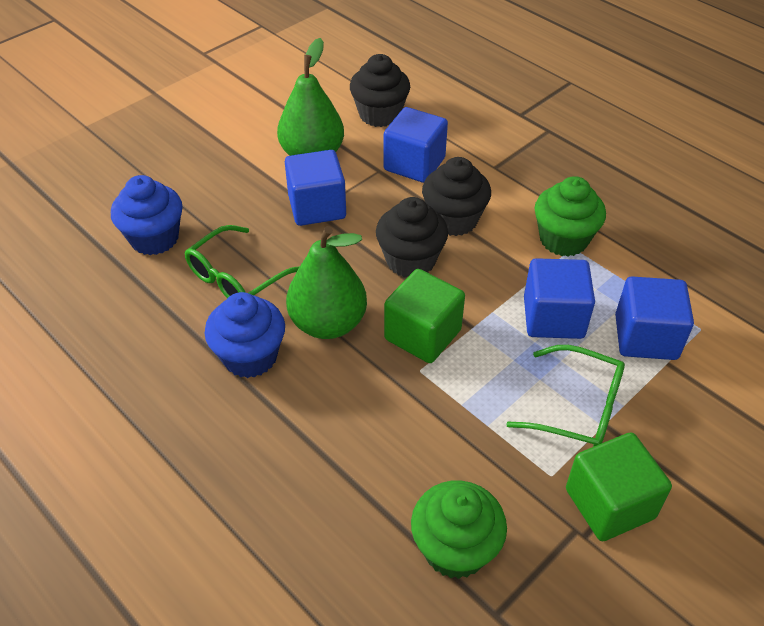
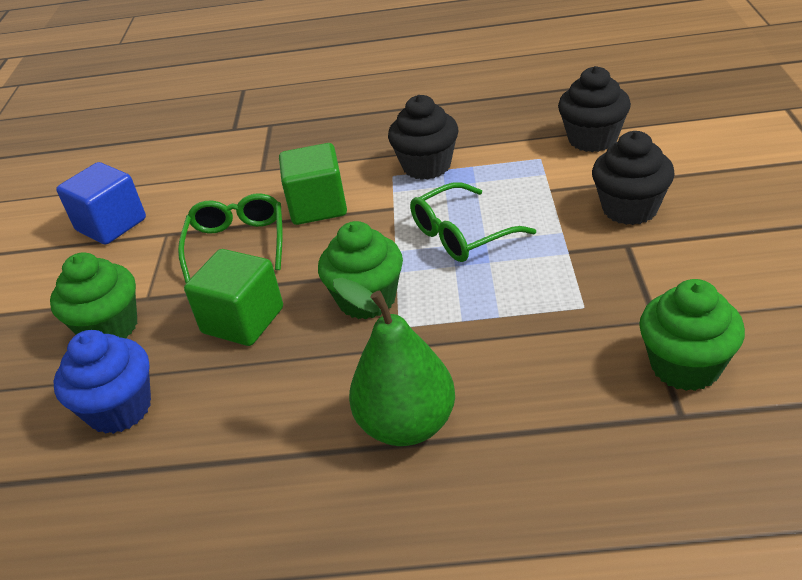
blue cube: [285,150,346,226] [383,107,448,183] [524,258,595,339] [615,276,694,360] = 4 -> [56,162,146,245] = 1
blue cupcake: [111,175,183,255] [205,292,285,378] = 2 -> [54,330,151,434] = 1
green cupcake: [411,480,507,579] [534,176,606,257] = 2 -> [50,252,137,338] [318,221,403,319] [639,279,745,391] = 3
green pear: [277,38,344,156] [286,226,367,339] = 2 -> [333,278,455,446] = 1

